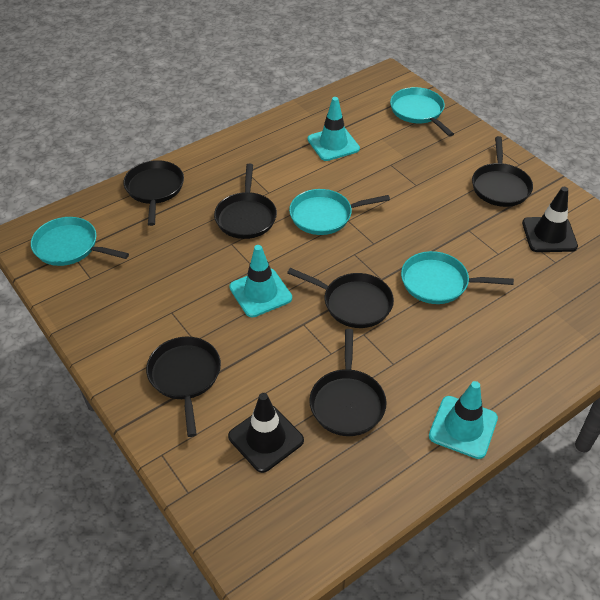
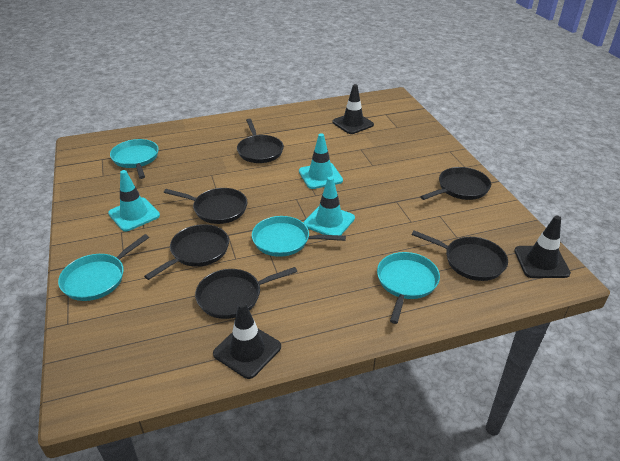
black traffic cone: [228,393,304,473] [522,187,578,252] = 2 -> [213,302,281,379] [332,84,374,134] [514,215,571,278] = 3

